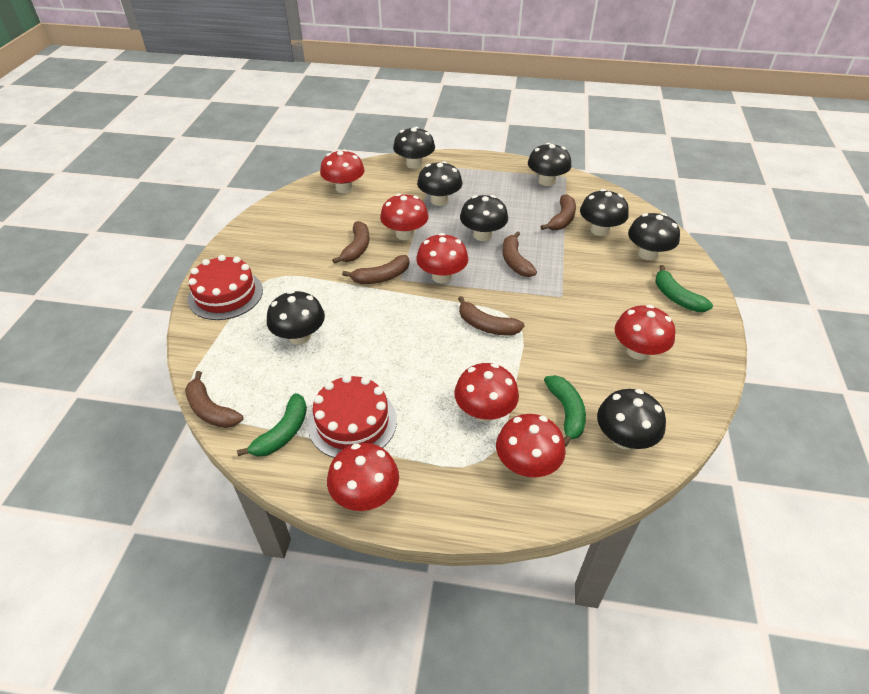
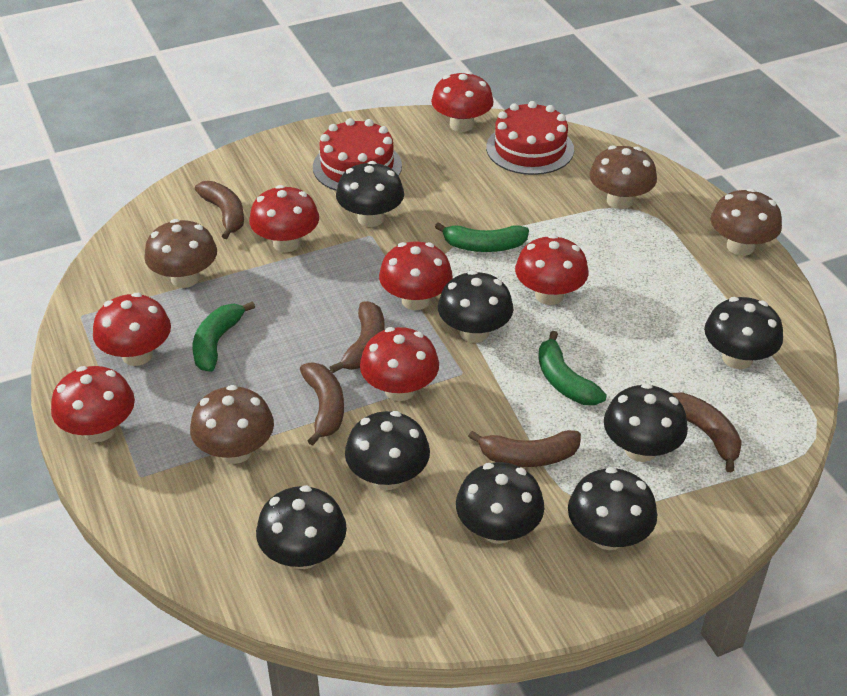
brown banana: [185,371,243,428] [332,221,369,264] [342,255,410,284] [458,296,525,335] [502,231,537,277] [540,194,576,230] = 6 -> [195,181,244,239] [300,363,344,446] [329,301,385,373] [468,430,581,467] [671,392,742,472] = 5
brown mushroom: none = 0 -> [144,219,217,288] [190,385,274,464] [589,145,657,209] [711,188,782,256] = 4

